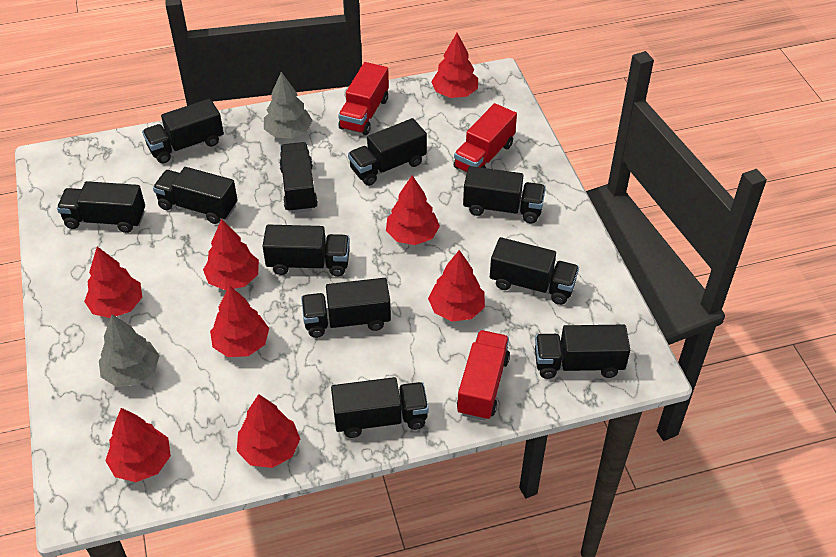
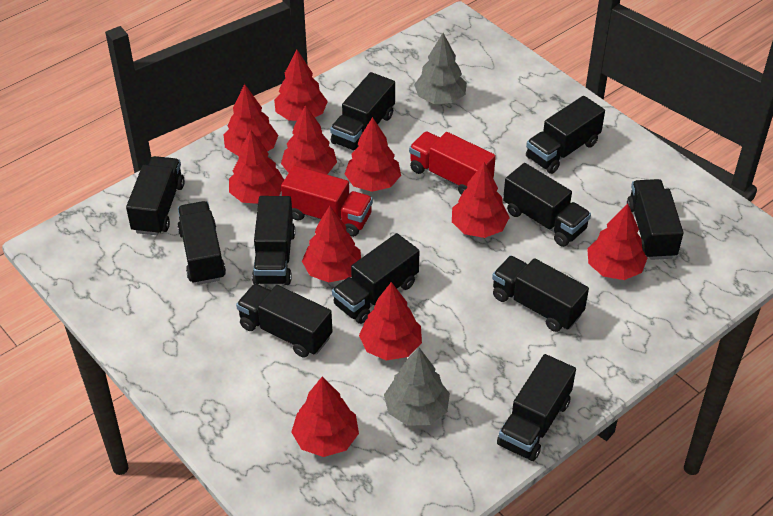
red tree: [84,247,142,318] [105,408,171,482] [203,219,259,290] [210,285,269,357] [237,394,300,468] [386,175,440,245] [428,250,485,321] [431,33,478,98] = 8 -> [223,84,278,156] [229,129,284,204] [274,50,328,121] [281,105,337,174] [291,377,359,457] [302,206,361,283] [345,117,401,192] [359,282,422,361] [452,162,510,238] [587,203,648,280] = 10
red truck: [338,62,389,135] [454,103,517,172] [457,330,510,421] = 3 -> [281,166,373,237] [409,131,496,195] = 2

